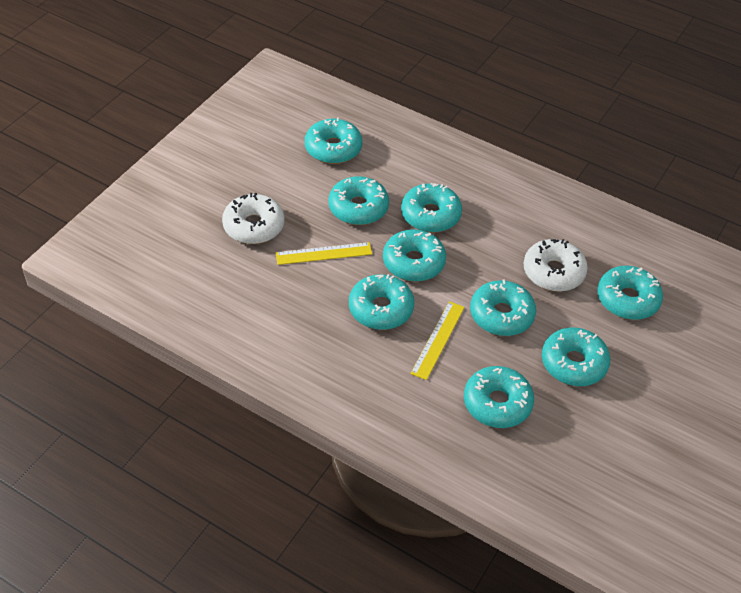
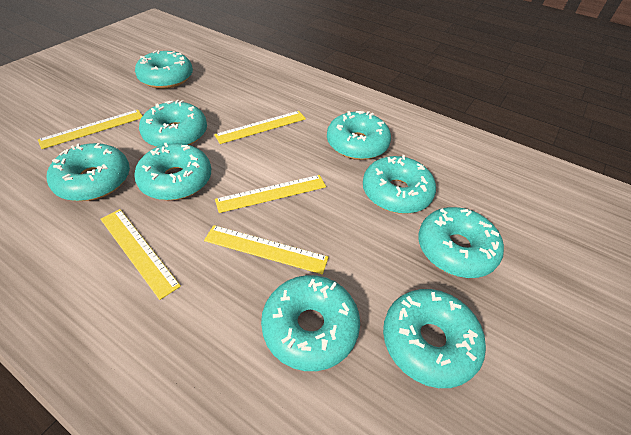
white donut: [222,193,285,244] [524,239,588,292] = 2 -> none = 0
yellow ruler: [276,242,372,265] [410,301,465,380] = 2 -> [38,110,142,149] [100,209,181,300] [204,225,329,274] [214,111,306,144] [215,175,326,213] = 5

